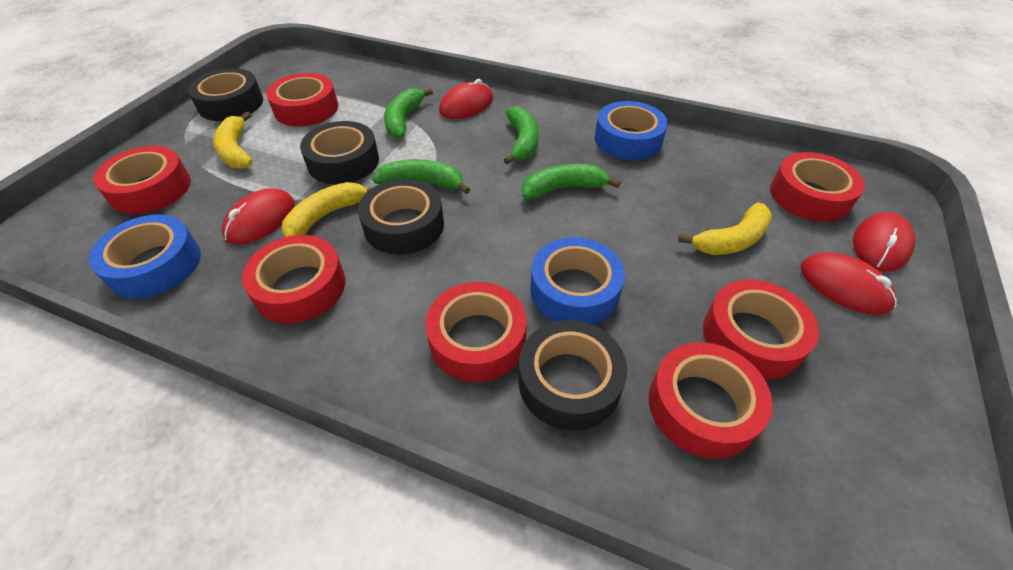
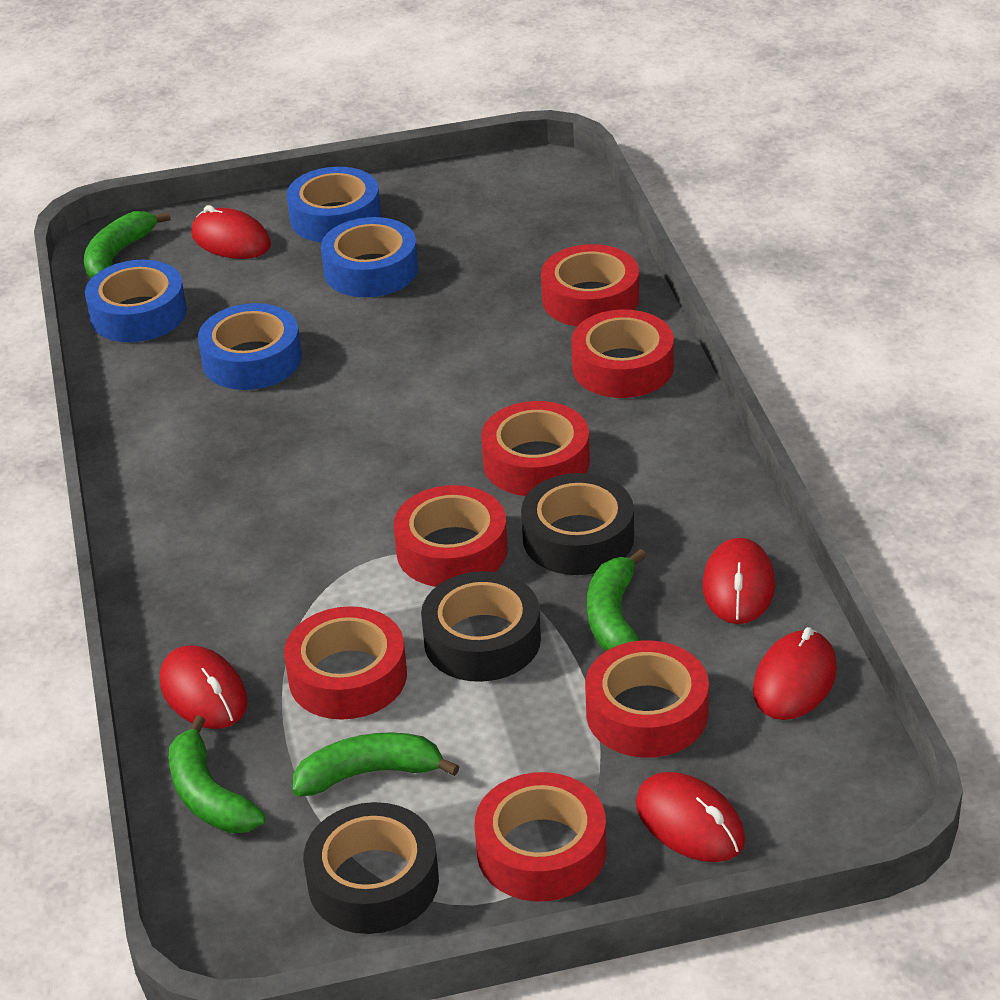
black tape: [188,68,263,121] [300,121,379,184] [358,179,444,255] [518,320,627,430] = 4 -> [304,802,439,934] [421,571,541,682] [521,473,634,575] = 3
blue tape: [89,214,201,298] [530,237,625,325] [595,101,668,160] = 3 -> [85,260,187,342] [198,303,302,390] [287,167,381,242] [321,217,418,297] = 4
red mouse: [222,189,295,245] [439,79,493,119] [800,252,897,315] [853,212,915,272] = 4 -> [160,645,248,729] [191,205,271,259] [636,772,745,862] [702,538,775,624] [753,627,837,720] = 5
yellow banana: [213,112,252,169] [282,182,372,237] [678,203,772,255] = 3 -> none = 0

